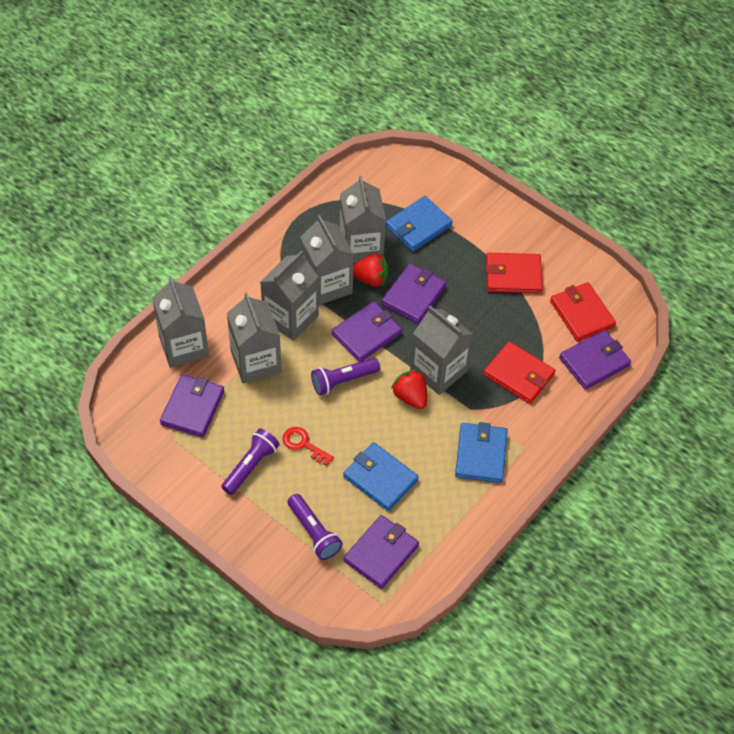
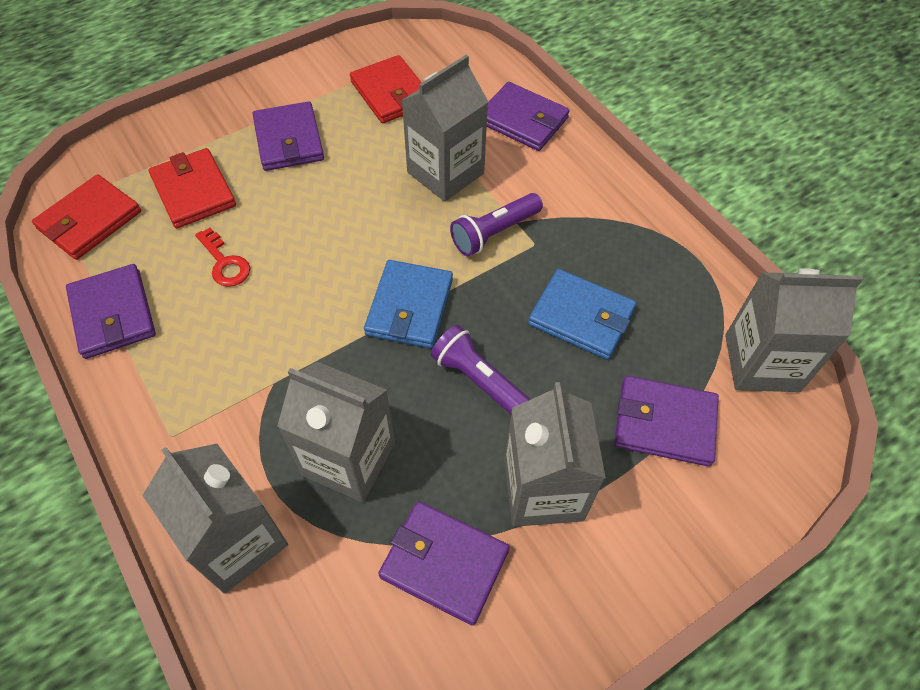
blue wallet: [343,442,419,511] [386,196,453,252] [455,422,508,483] = 3 -> [364,260,453,348] [528,269,636,360] = 2
grey carton: [152,277,209,368] [227,292,282,383] [260,250,319,341] [300,215,354,305] [340,175,386,263] [410,306,473,395] = 6 -> [142,444,288,594] [277,362,395,502] [401,55,488,202] [504,382,606,527] [725,268,863,392] = 5
purple flashlight: [221,428,280,495] [288,494,343,560] [311,358,380,396] = 3 -> [431,325,531,414] [450,193,543,256] = 2
red strawberry: [353,254,388,287] [391,369,427,409] = 2 -> none = 0

